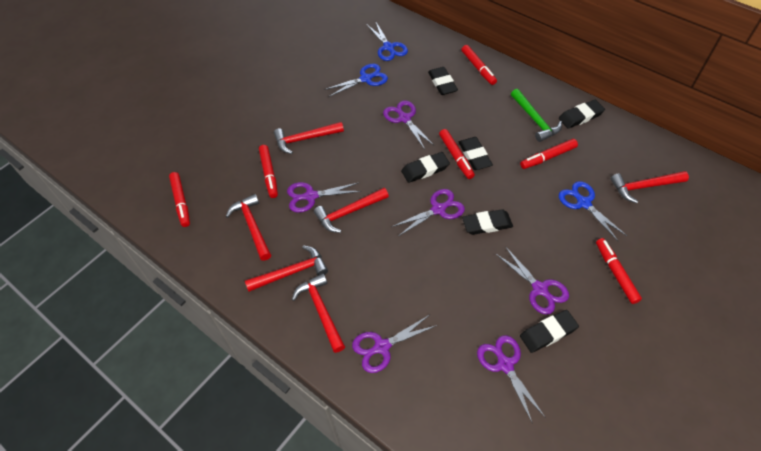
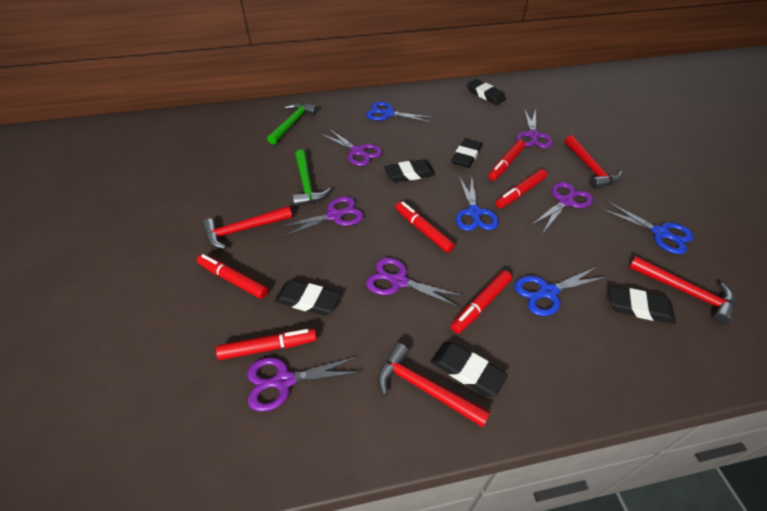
blue scissors: [324,64,388,97] [367,21,408,61] [559,181,627,241] = 3 -> [366,102,434,123] [456,175,499,231] [514,266,609,316] [600,201,694,254] = 4
green hammer: [511,89,562,142] = 1 -> [267,103,317,145] [292,149,331,206] = 2
red hammer: [226,194,271,261] [245,245,328,292] [274,122,344,154] [292,273,345,353] [314,188,389,233] [611,171,689,203] = 6 -> [202,206,292,249] [378,343,491,427] [565,135,622,189] [629,256,735,325] = 4

